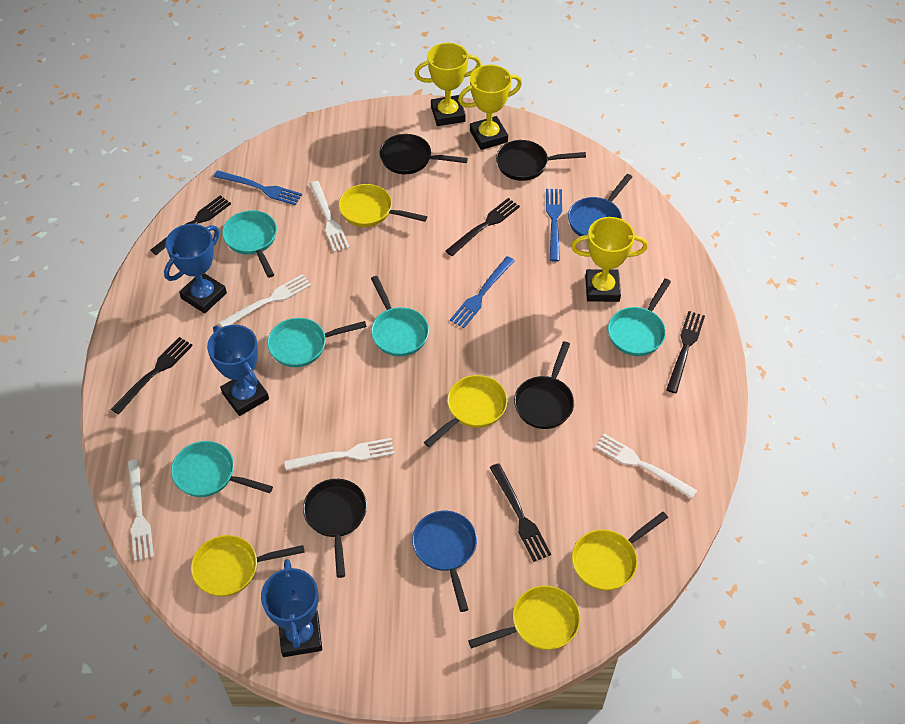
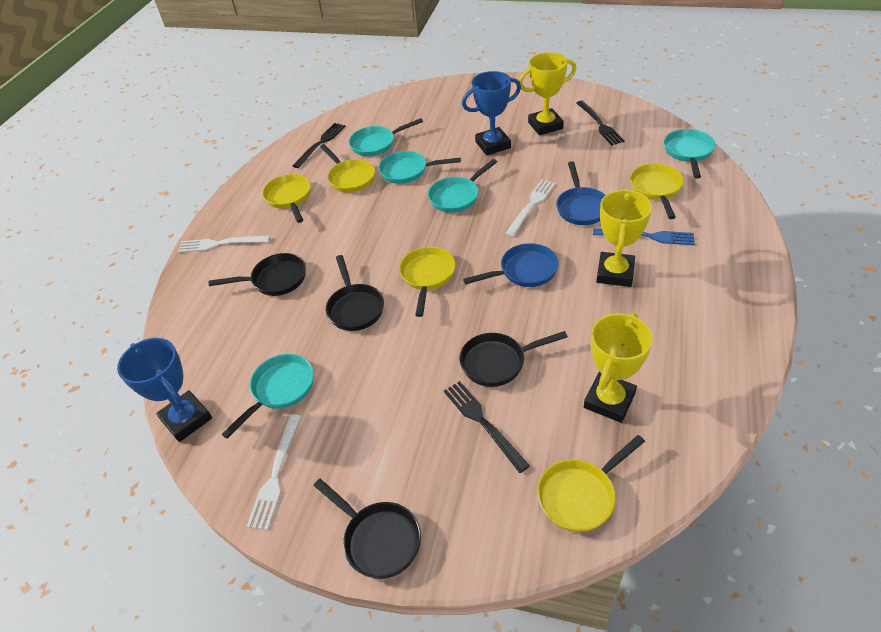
black fork: [111,337,193,415] [150,195,231,255] [446,198,520,256] [489,463,551,562] [666,311,705,393] = 5 -> [292,123,346,168] [444,381,530,473] [576,101,625,145] = 3
blue fork: [214,170,302,206] [450,256,515,328] [546,189,562,261] = 3 -> [593,228,695,245] = 1
blue trophy: [164,224,227,314] [207,325,269,416] [261,559,322,657] = 3 -> [117,338,212,442] [462,71,521,155] = 2
white fork: [128,459,154,561] [219,274,312,327] [284,438,395,471] [310,181,350,252] [595,434,697,499] = 5 -> [178,236,270,253] [246,414,301,530] [506,179,556,236] = 3

